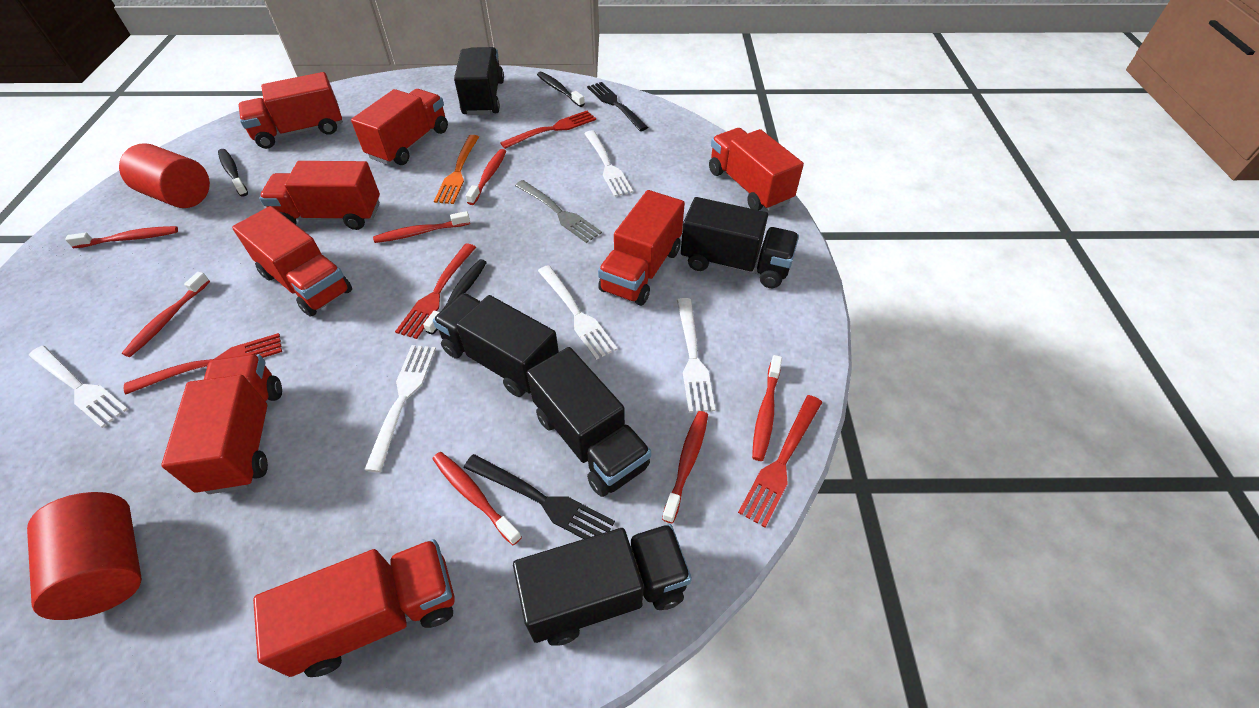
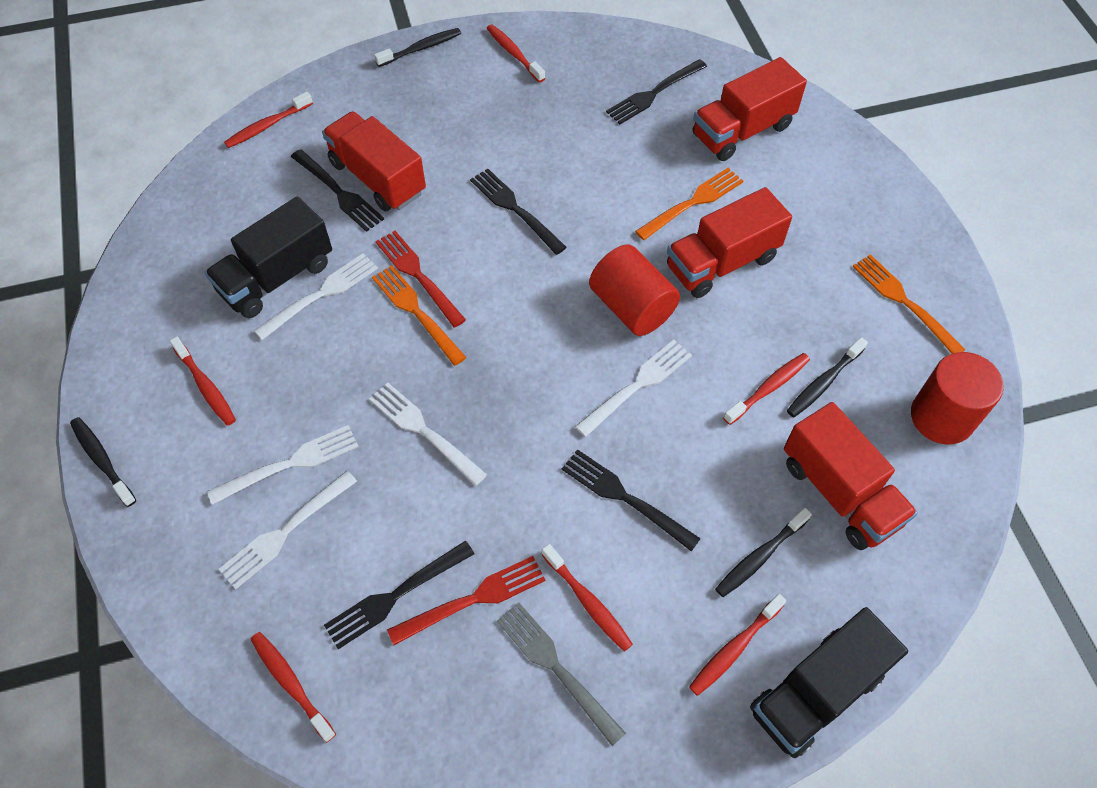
black fork: [464,454,615,539] [587,82,649,131] = 2 -> [291,149,384,232] [324,541,475,649] [470,168,567,255] [562,449,701,551] [606,59,707,124] = 5
black toothbrush: [218,149,248,197] [423,259,487,335] [537,72,585,107] = 3 -> [70,417,136,507] [374,28,461,67] [715,508,812,597] [787,337,868,417] = 4
black truck: [433,293,559,397] [454,47,504,115] [513,524,692,646] [527,347,651,497] [681,197,799,288] = 5 -> [205,196,332,318] [750,607,908,758] = 2
orange fork: [434,135,479,204] = 1 -> [372,265,467,366] [635,168,743,240] [852,254,966,354] = 3
red fork: [124,333,282,395] [395,244,476,339] [500,111,596,149] [738,395,822,527] = 4 -> [375,231,466,328] [387,556,545,645] = 2
red truck: [161,354,282,494] [232,206,352,316] [238,72,343,149] [253,539,455,677] [259,161,380,230] [351,89,448,165] [598,190,685,306] [709,128,804,211] = 8 -> [322,111,426,211] [667,187,792,298] [693,57,807,161] [784,402,918,550] = 4

